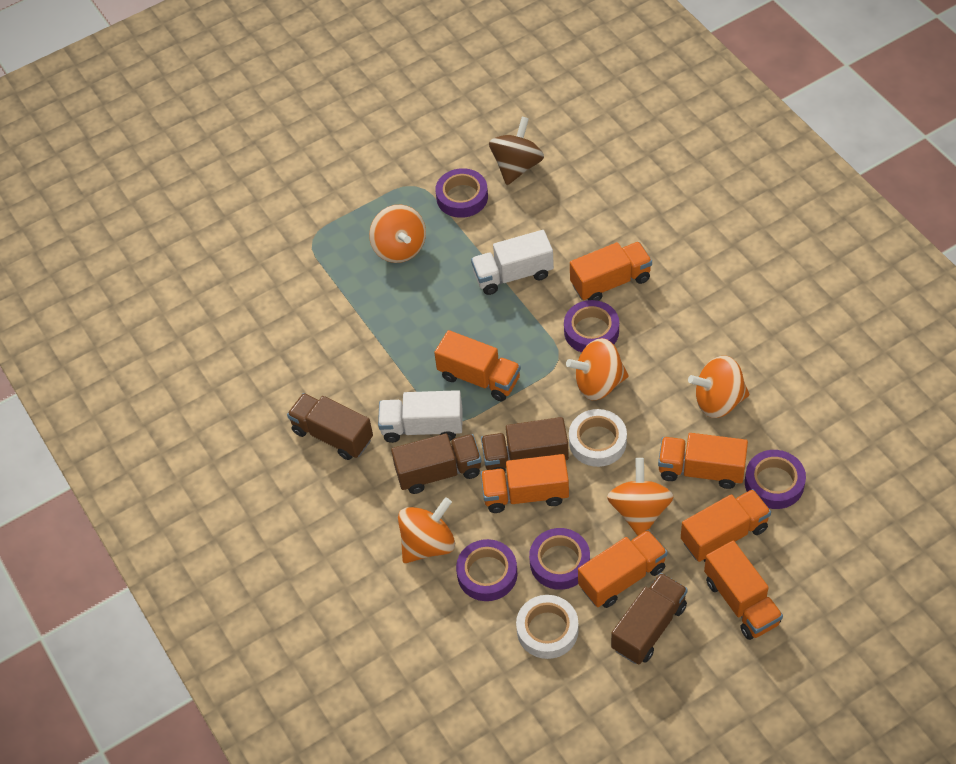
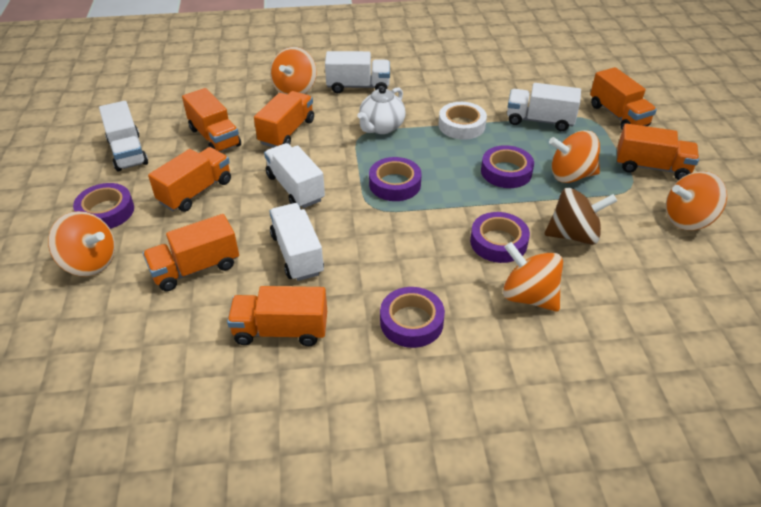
brown truck: [287,393,373,460] [391,433,481,494] [481,417,569,472] [611,573,688,665] = 4 -> none = 0
white tape: [516,595,579,659] [569,409,627,467] = 2 -> [438,102,487,140] = 1
white teapot: none = 0 -> [357,86,406,134] = 1
white truck: [378,390,462,443] [471,230,554,295] = 2 -> [99,101,148,172] [264,143,325,208] [269,203,324,281] [325,51,390,93] [507,83,581,131] = 5

